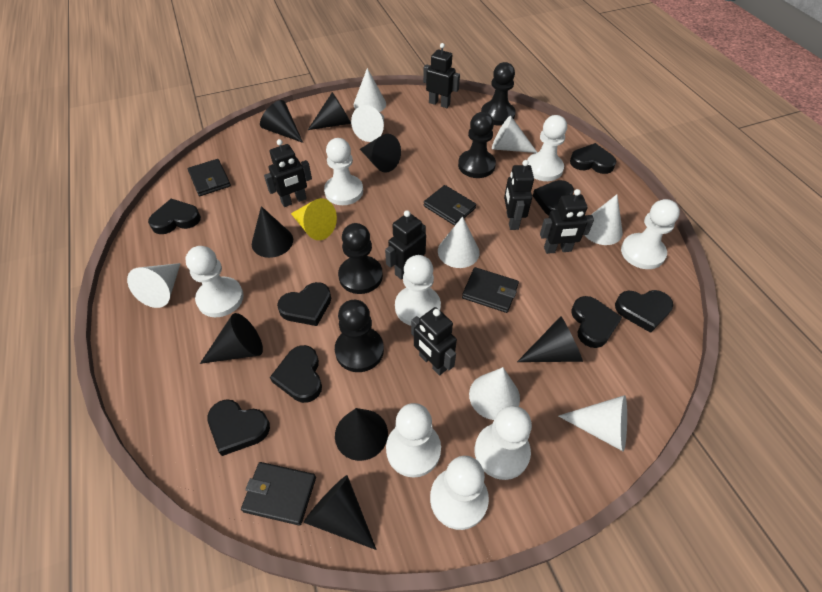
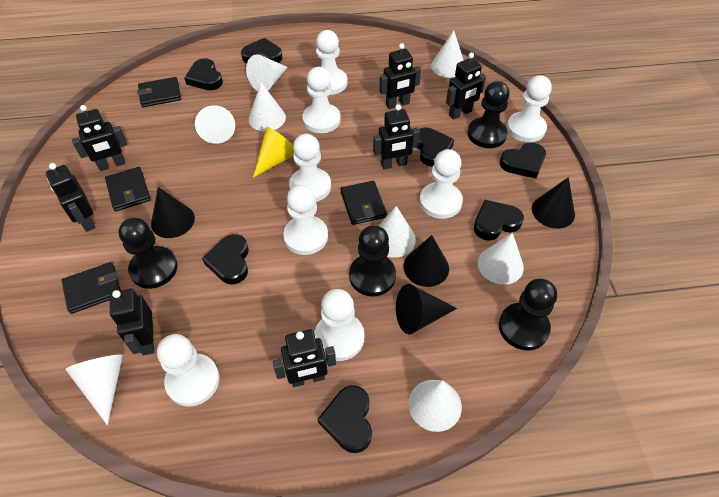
black cone: [200,313,263,364] [252,206,293,258] [260,100,303,143] [304,475,377,550] [308,92,351,130] [335,408,388,461] [360,134,401,172] [517,316,583,362] = 8 -> [151,187,195,238] [396,284,457,334] [404,235,449,287] [532,177,575,229] = 4
black heart: [148,199,201,234] [207,399,270,456] [270,345,322,403] [277,282,331,326] [533,180,574,216] [570,143,617,174] [572,296,622,348] [615,290,673,333] = 8 -> [184,58,223,90] [202,234,249,284] [241,38,283,63] [318,385,372,453] [417,128,454,167] [474,200,524,240] [500,143,546,179] = 7
black robot: [264,139,312,207] [385,210,426,280] [411,307,457,376] [423,43,460,108] [504,160,534,230] [540,189,594,254] = 6 -> [46,163,96,232] [72,105,128,171] [110,289,154,355] [273,329,336,387] [373,104,420,169] [379,43,421,109] [446,53,486,120] = 7

